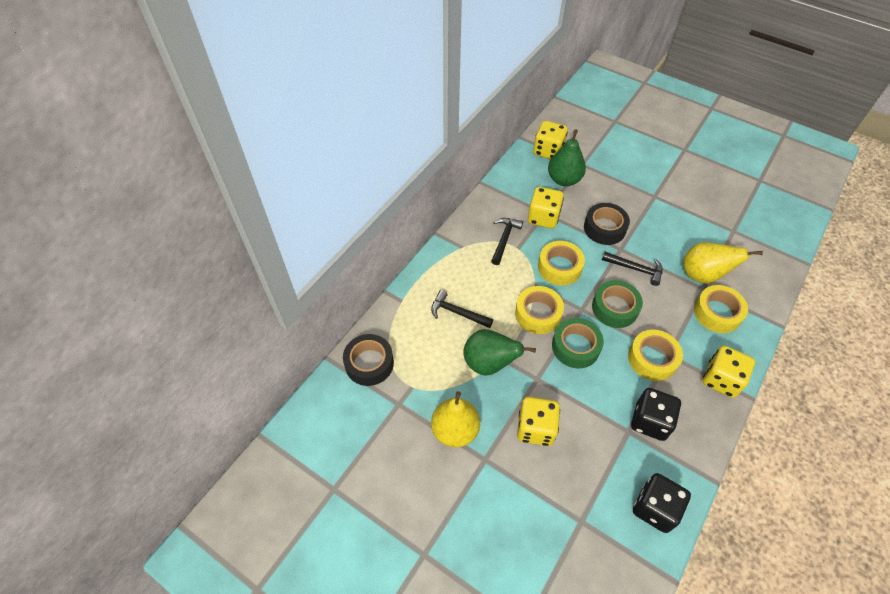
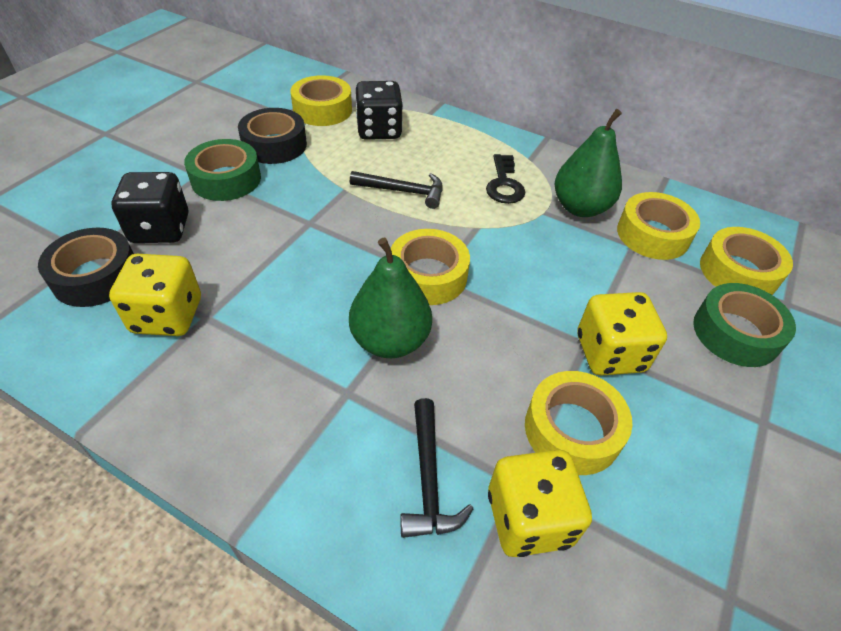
black hammer: [431,290,493,328] [491,218,523,265] [602,252,663,286] = 3 -> [350,171,443,209] [400,398,474,538] = 2
black key: none = 0 -> [486,154,525,204] = 1
yellow dice: [517,397,560,446] [528,187,564,229] [533,121,568,159] [703,346,755,398] = 4 -> [109,254,201,336] [488,450,592,557] [577,292,667,375] = 3
yellow pear: [431,391,480,447] [684,242,763,284] = 2 -> none = 0
yellow tape: [515,286,564,334] [538,241,585,286] [628,330,683,381] [694,285,748,333] = 4 -> [290,75,352,126] [391,229,470,305] [525,371,633,475] [617,192,700,260] [700,227,793,295] = 5

